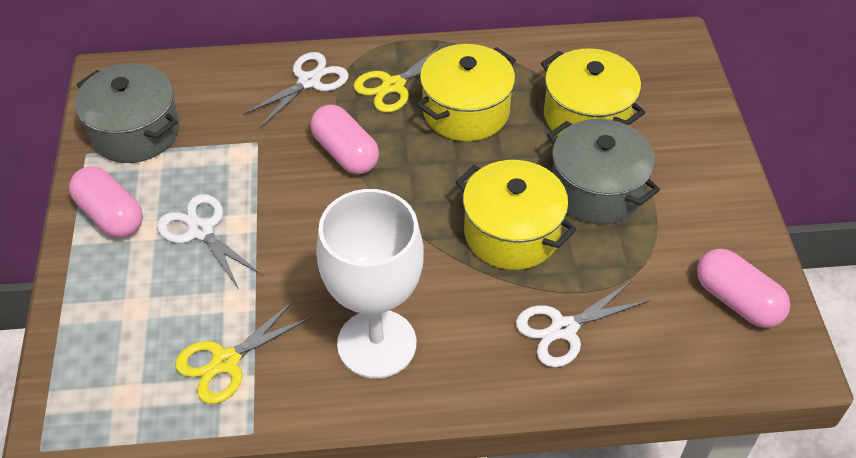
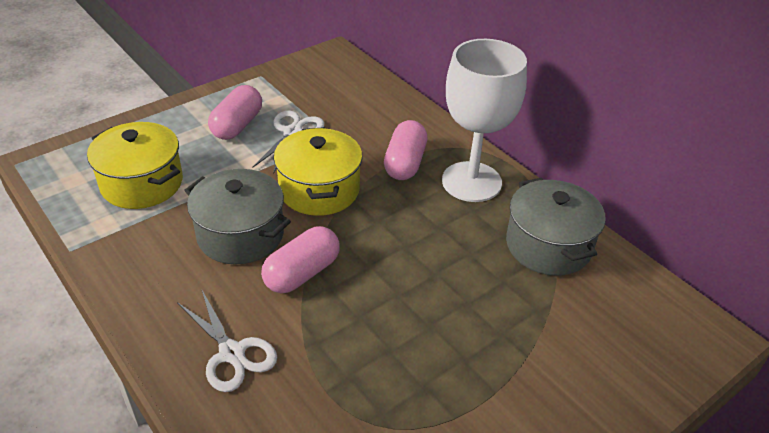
white scissors: [157,194,263,289] [243,52,349,128] [516,281,649,367] = 3 -> [177,290,277,392] [252,111,324,174] = 2
yellow pot: [417,44,516,141] [456,160,577,270] [541,48,646,136] = 3 -> [87,122,183,209] [274,127,363,216] = 2
yellow scissors: [175,300,312,404] [353,44,443,113] = 2 -> none = 0

